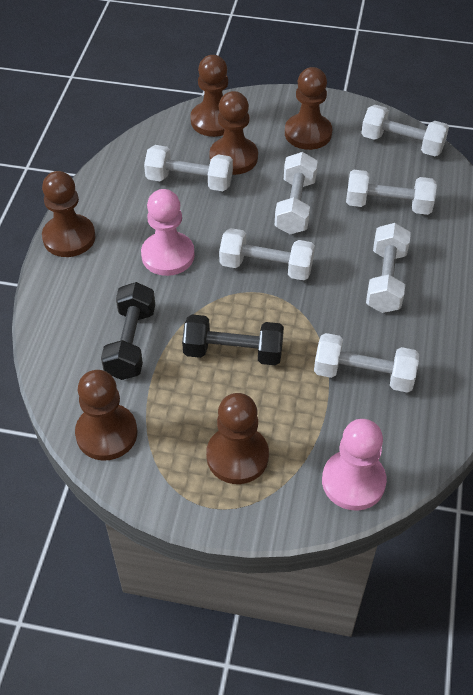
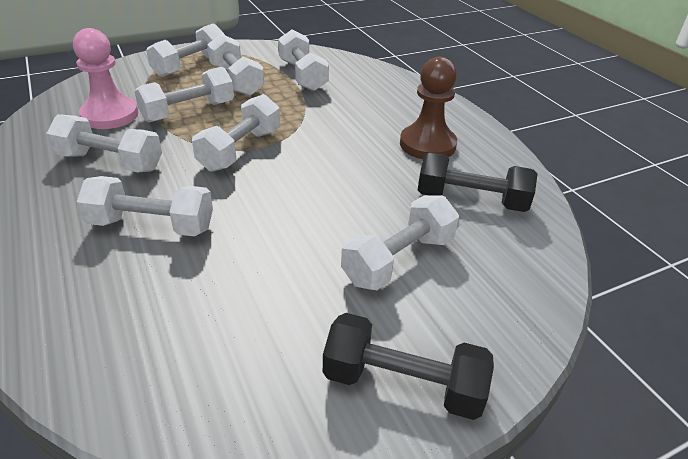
brown pawn: [42,171,95,257] [75,370,137,461] [190,55,228,137] [206,393,269,484] [209,91,258,175] [285,67,332,150] = 6 -> [400,57,457,159] = 1
pink pawn: [141,189,195,276] [322,419,387,511] = 2 -> [73,28,138,129] = 1
white dumbbell: [144,145,233,191] [219,228,315,280] [275,152,318,234] [314,333,419,393] [346,170,437,215] [361,105,449,156] [366,223,411,313] = 7 -> [47,114,162,172] [77,176,213,237] [134,67,234,123] [146,23,225,77] [192,94,280,172] [207,34,264,96] [278,30,329,91] [341,195,459,290] = 8

